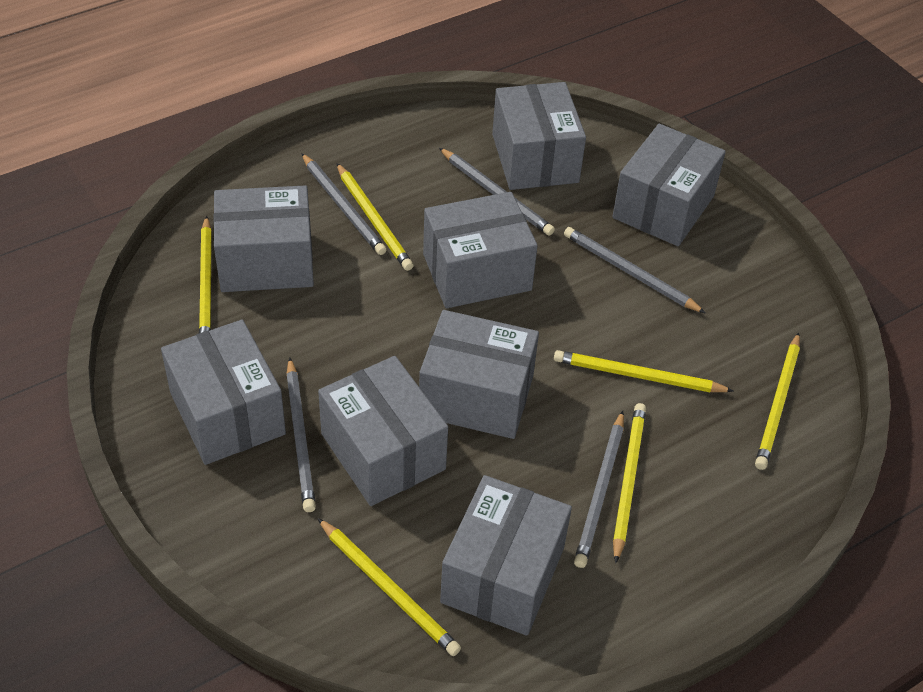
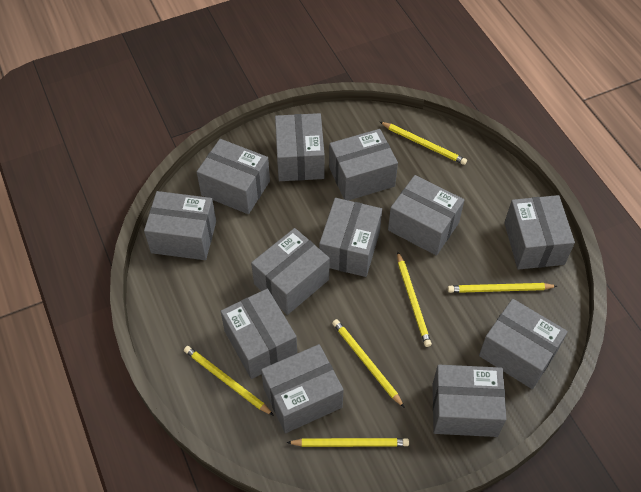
grey box: [161,320,286,465] [213,185,314,292] [318,356,448,506] [419,310,539,439] [423,192,538,308] [440,475,572,636] [492,82,586,190] [612,124,726,246] = 8 -> [144,191,216,260] [197,139,270,214] [221,289,297,379] [251,228,330,315] [261,344,344,433] [275,113,325,181] [319,198,382,277] [329,129,398,201] [388,175,464,256] [433,365,506,437] [479,299,568,389] [504,195,575,270] = 12
grey pencil: [286,357,316,512] [302,153,387,255] [439,148,555,236] [564,227,705,313] [574,411,624,568] = 5 -> none = 0

